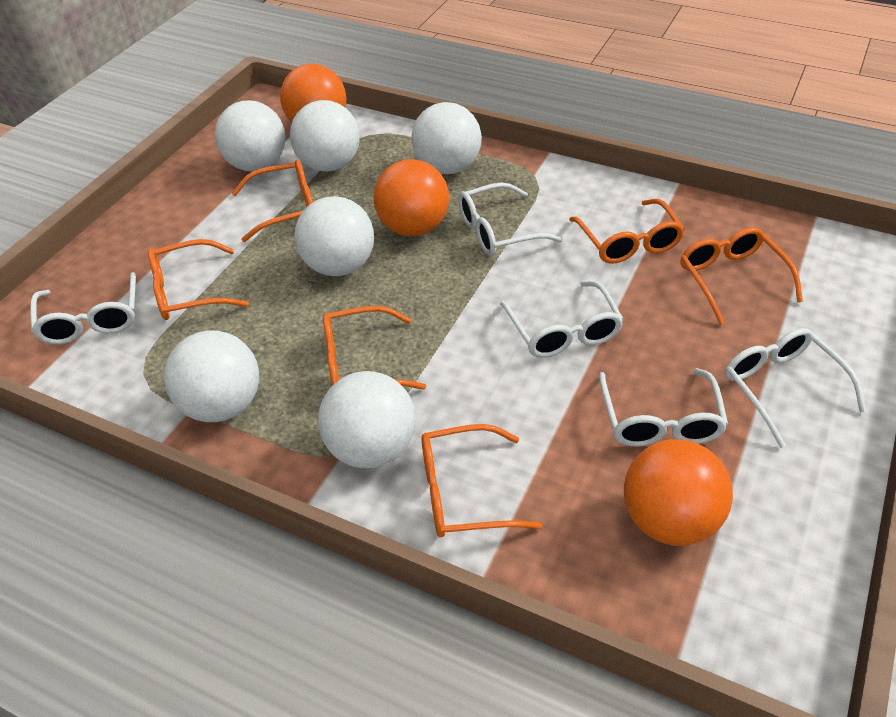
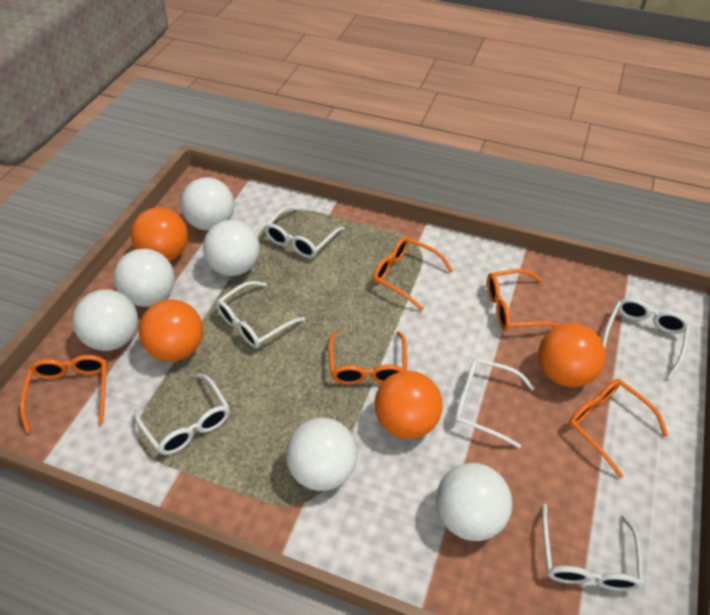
orange ball: [280,64,346,123] [373,159,449,236] [624,439,733,546] = 3 -> [131,207,188,261] [139,299,203,362] [375,371,443,439] [538,323,606,387] = 4
orange glasses: [148,239,249,320] [232,160,313,242] [323,306,426,390] [421,424,542,537] [569,199,685,264] [681,227,803,325] = 6 -> [20,355,107,433] [329,331,407,385] [373,237,453,311] [487,269,560,331] [568,379,668,478] = 5
white glasses: [30,272,136,344] [458,183,563,256] [500,281,624,358] [599,368,728,447] [725,328,866,448] = 5 -> [134,373,230,455] [216,281,305,348] [264,206,344,258] [454,358,535,448] [542,504,644,591] [602,298,690,380] = 6

